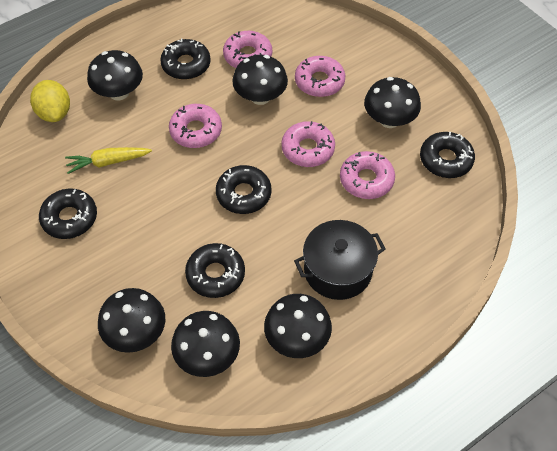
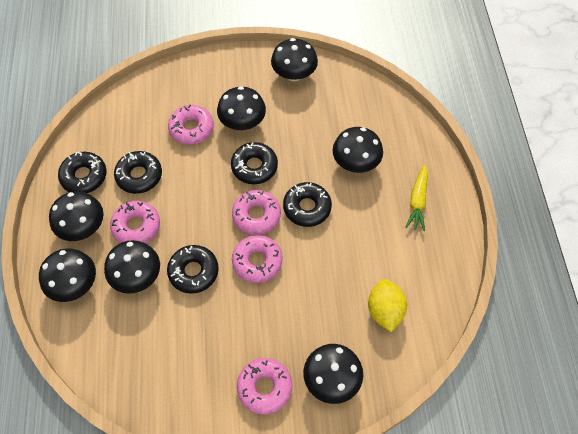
black mushroom: [87,50,143,100] [98,288,165,353] [171,311,240,377] [232,55,288,105] [264,294,332,358] [364,77,421,128] = 6 -> [39,248,96,302] [49,191,104,241] [104,240,160,294] [217,86,266,130] [271,38,318,81] [303,344,363,404] [333,127,383,173] = 7
black pot: [294,220,386,300] = 1 -> none = 0

